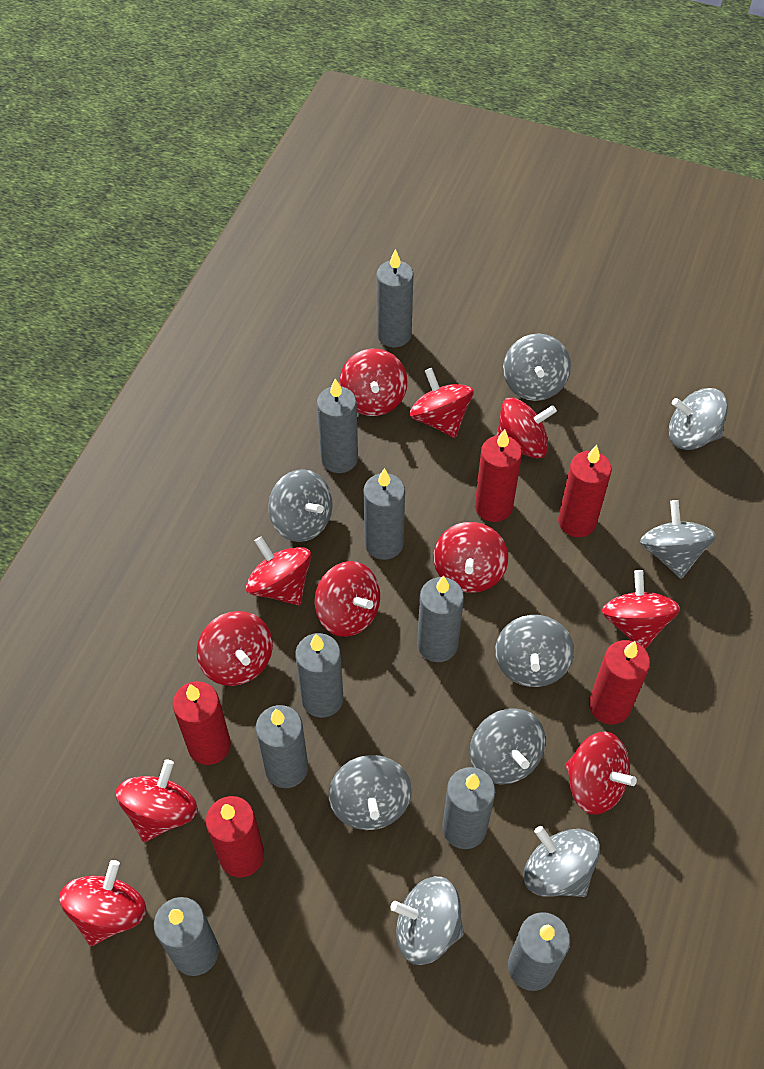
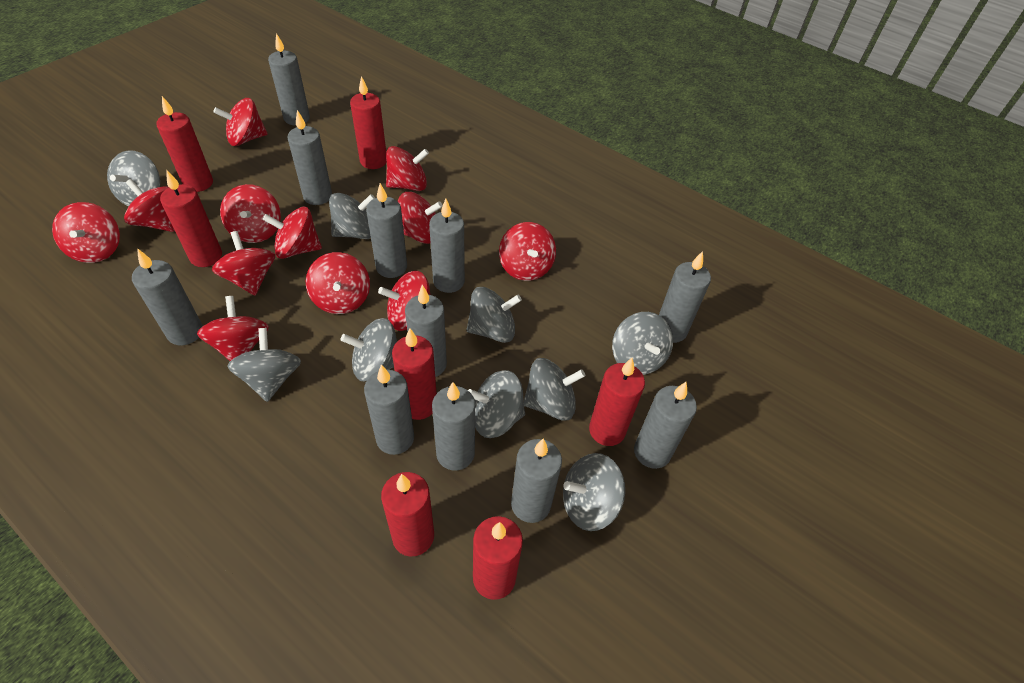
grey candle: [154,897,219,976] [256,705,308,788] [295,633,343,718] [317,378,358,473] [363,468,405,560] [377,249,413,347] [417,576,464,662] [442,767,495,849] [508,912,570,991] = 9 -> [132,248,203,345] [268,33,310,125] [287,110,332,205] [364,364,414,455] [366,183,407,278] [405,285,447,377] [429,199,465,293] [432,382,475,471] [511,439,562,523] [634,382,697,469] [659,251,711,343] = 11
red candle: [173,681,231,765] [206,796,264,878] [475,429,522,522] [558,445,612,537] [589,640,650,724] = 5 -> [156,96,213,192] [160,170,222,267] [350,76,387,169] [381,472,434,557] [392,328,437,420] [473,516,523,600] [589,358,645,446] = 7
red spinning top: [59,860,147,946] [116,760,198,842] [197,611,273,686] [246,536,311,605] [315,561,380,637] [339,349,408,416] [409,368,474,438] [434,522,508,593] [497,397,557,458] [565,732,637,815] [602,570,680,649] = 11 -> [52,202,120,263] [124,179,174,232] [197,296,269,361] [212,231,275,295] [213,98,268,146] [220,184,281,243] [263,207,322,259] [306,252,370,314] [378,271,431,331] [386,146,429,191] [398,192,443,244] [499,222,556,281] = 12

